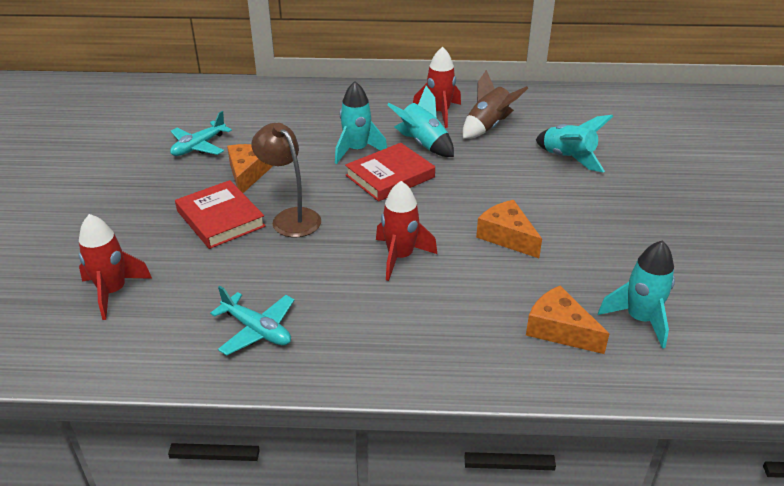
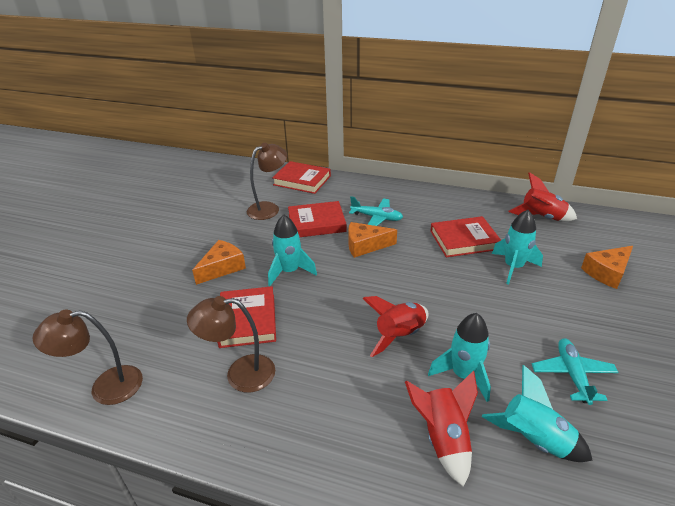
brown lamp: [252,123,321,237] = 1 -> [32,310,143,405] [187,296,275,393] [247,143,288,220] = 3
brown rocket: [463,70,528,139] = 1 -> none = 0
red book: [175,180,266,249] [345,143,435,202] = 2 -> [217,286,276,348] [272,161,331,194] [288,201,347,237] [430,216,501,257] = 4

